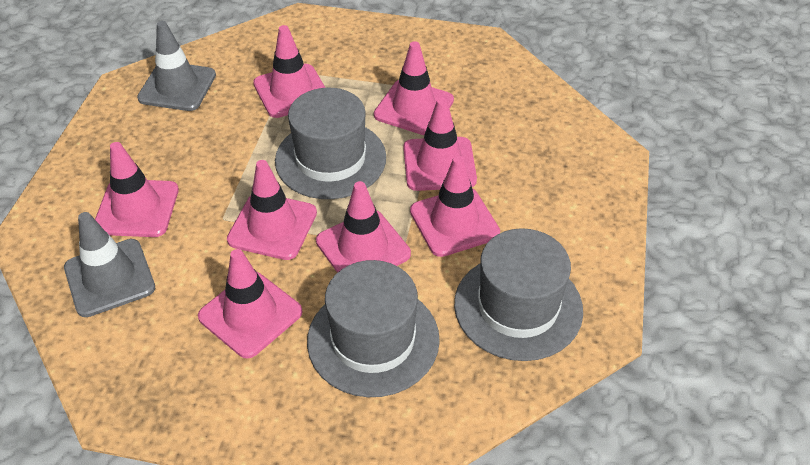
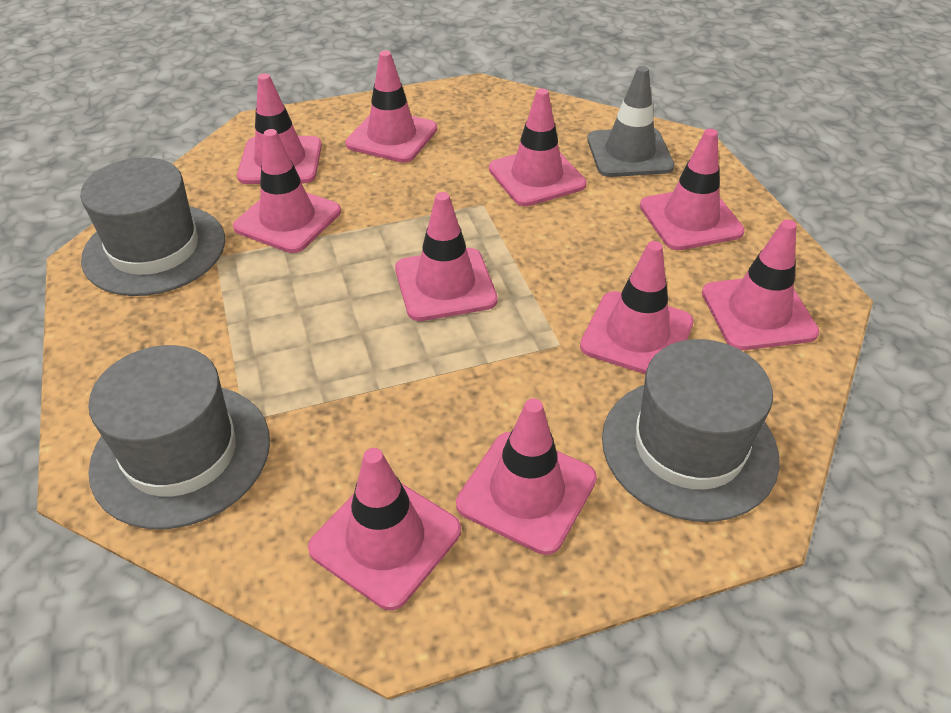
grey traffic cone: [64,212,155,317] [137,21,216,111] = 2 -> [587,66,675,177] = 1
pink traffic cone: [95,142,179,237] [198,249,302,359] [227,160,317,260] [253,25,326,118] [316,181,411,273] [374,41,454,135] [403,98,477,191] [410,156,500,257] = 8 -> [233,129,341,253] [237,73,322,184] [308,448,461,610] [345,51,437,163] [395,192,498,321] [456,398,597,555] [489,88,587,206] [580,241,694,374] [640,129,745,250] [702,220,819,350] = 10

